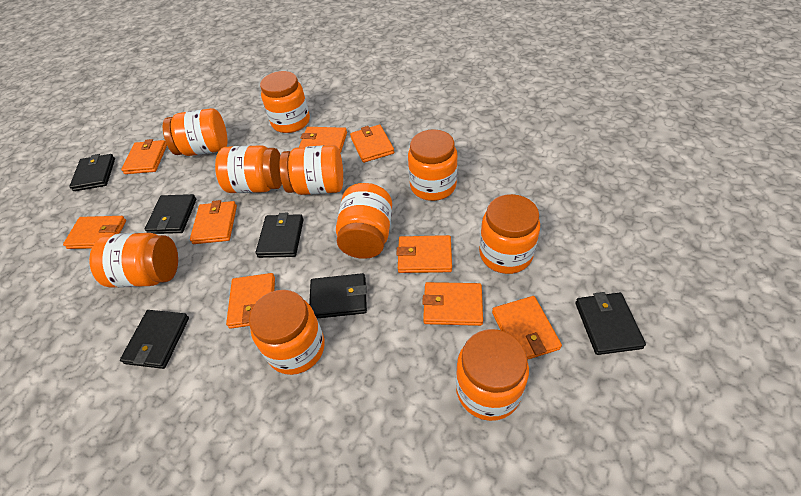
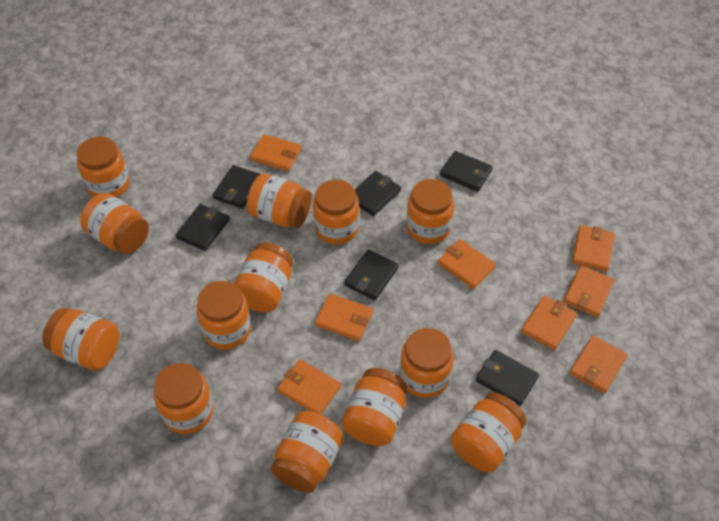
orange jar: [89,233,178,288] [163,108,228,156] [215,145,282,193] [249,290,325,375] [260,71,310,133] [279,145,343,195] [336,183,392,259] [408,129,458,201] [456,329,529,421] [479,194,540,274] = 10 -> [42,308,119,371] [76,136,130,197] [80,193,149,254] [153,363,213,434] [196,281,251,349] [234,242,293,312] [247,173,312,228] [271,411,344,493] [313,180,359,245] [342,368,407,446] [400,328,454,398] [406,179,454,244] [451,393,526,472] = 13
orange wallet: [63,216,126,249] [121,139,167,174] [190,200,237,244] [226,273,275,329] [299,127,347,153] [350,125,394,163] [396,235,452,273] [422,282,483,326] [492,296,562,360] = 9 -> [250,134,302,171] [277,359,341,415] [315,294,373,341] [438,239,496,289] [521,296,577,350] [563,266,615,317] [570,335,628,394] [572,225,615,272] = 8

